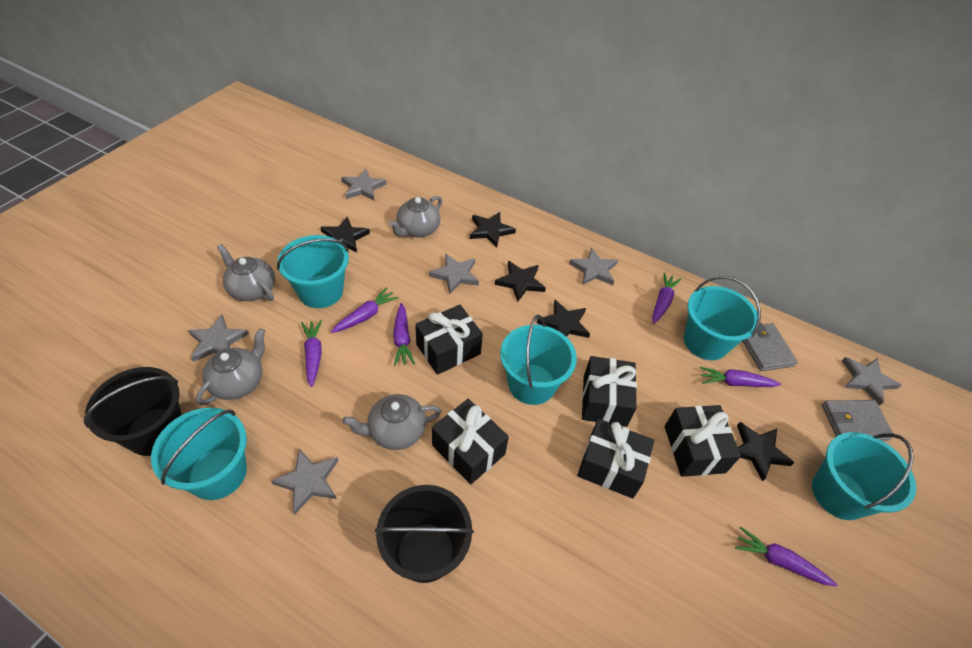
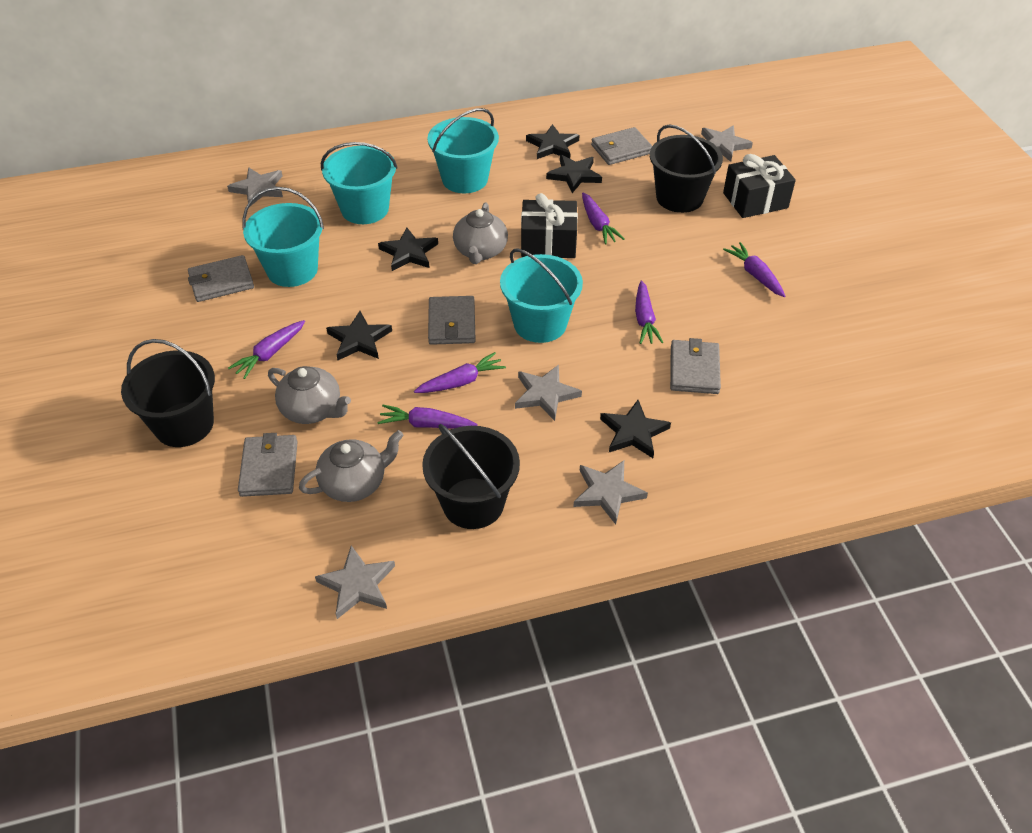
black bucket: [83,367,182,456] [375,485,474,583] = 2 -> [121,339,215,447] [422,424,520,529] [650,125,723,213] = 3
black gift: [415,305,483,375] [432,399,509,485] [577,419,654,499] [582,356,637,427] [664,405,741,477] = 5 -> [521,193,578,258] [723,154,796,218] = 2
grey star: [188,315,248,362] [271,449,339,515] [341,169,387,200] [429,253,479,294] [569,248,618,285] [842,357,901,406] = 6 -> [227,167,283,206] [315,545,395,619] [515,365,582,421] [573,460,648,524] [701,125,753,162] = 5
grey teapot: [196,328,265,405] [217,244,275,301] [342,394,441,450] [389,196,442,237] = 4 -> [268,366,351,424] [299,430,404,502] [453,203,508,264] = 3
grey wallet: [743,322,798,371] [822,400,893,441] = 2 -> [188,255,254,302] [238,433,298,497] [428,296,476,345] [591,127,652,165] [670,338,721,394] = 5
turquoise bucket: [151,408,247,500] [277,235,349,308] [500,315,577,405] [684,276,761,360] [812,432,916,520] = 5 -> [242,187,324,287] [321,142,397,224] [427,108,499,193] [500,249,583,343] = 4

